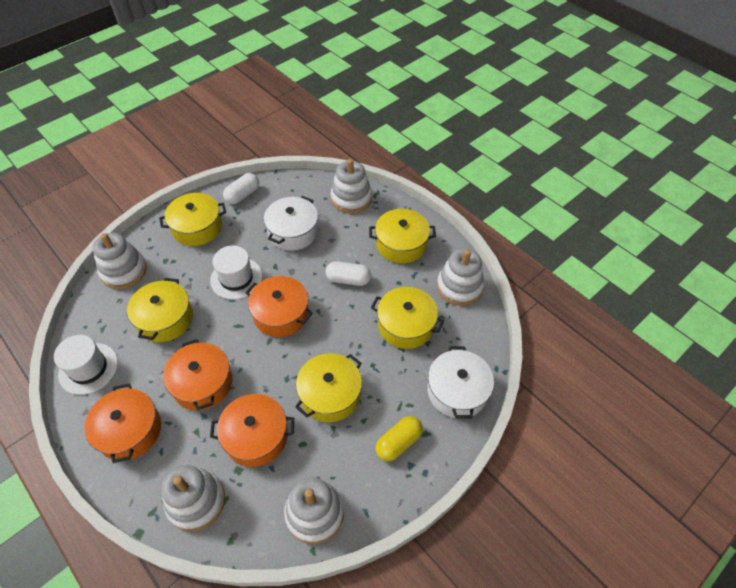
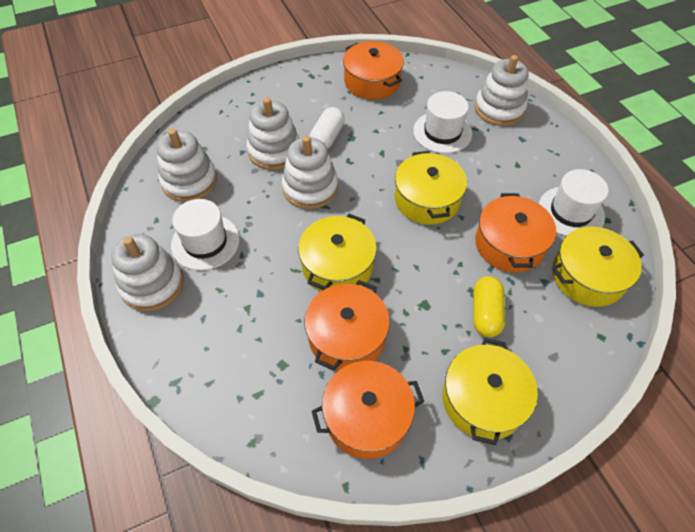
white capsule: [223,173,259,204] [325,261,371,286] = 2 -> [309,107,345,149] = 1
white hat: [54,335,118,395] [210,245,263,300] = 2 -> [171,199,239,270] [413,91,472,153] [539,169,609,236] = 3
white pot: [264,196,318,250] [427,346,494,419] = 2 -> none = 0
yellow pot: [127,278,193,342] [159,193,226,246] [295,353,362,422] [369,209,436,264] [371,287,444,349] = 5 -> [298,214,377,292] [395,151,467,225] [443,338,538,445] [552,226,644,307] = 4

